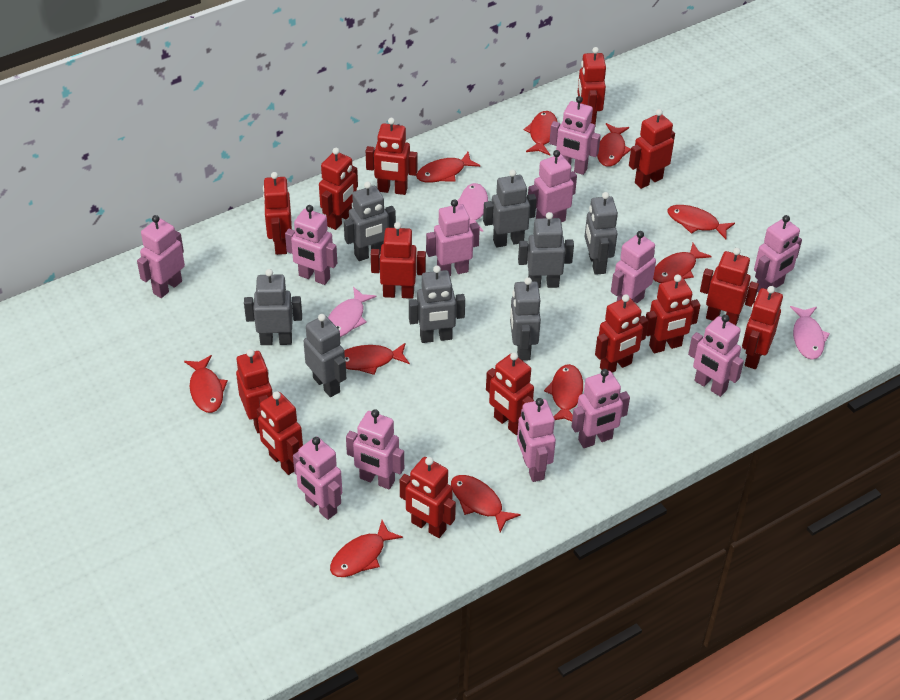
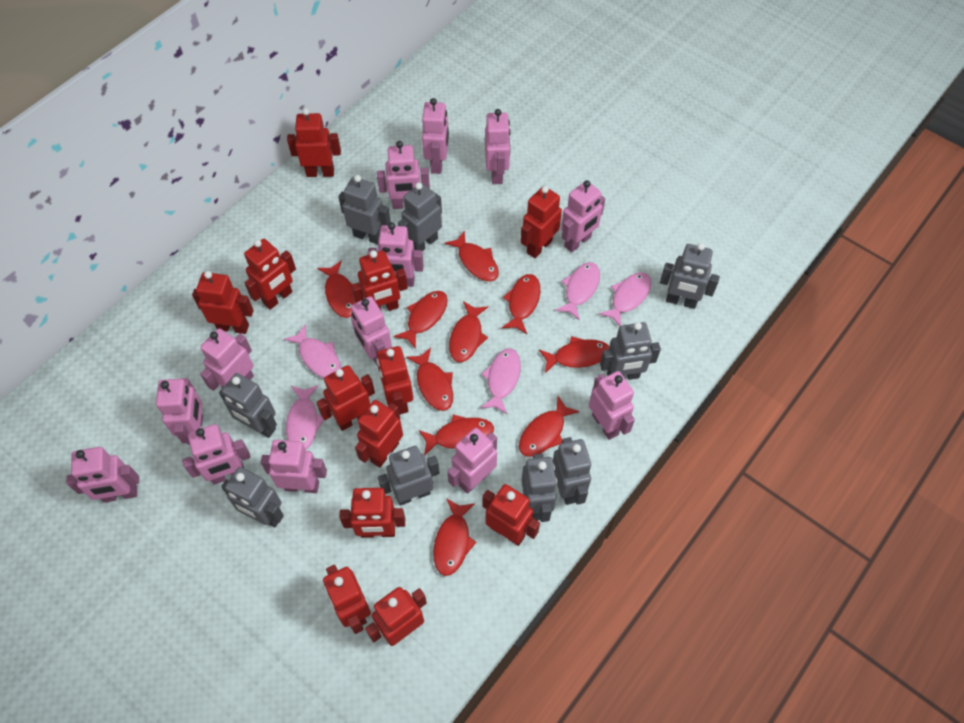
grey robot: [244,269,302,345] [304,314,346,397] [344,181,396,261] [409,266,465,343] [483,170,537,248] [510,277,541,361] [518,212,574,288] [584,192,618,275] = 8 -> [219,373,277,438] [221,467,284,527] [338,175,391,245] [378,446,440,506] [398,182,442,251] [522,454,557,522] [553,437,592,505] [600,322,661,380] [660,243,720,309] = 9
pink fish: [328,287,377,337] [457,183,488,232] [790,306,830,359] = 3 -> [284,324,341,378] [286,385,324,450] [481,348,521,414] [555,262,600,320] [599,272,651,326] = 5
pink robot: [137,215,185,298] [285,205,337,285] [293,436,342,520] [346,409,404,489] [426,199,480,276] [517,398,556,482] [528,150,577,222] [549,96,601,175] [571,369,630,448] [611,231,656,303] [688,315,744,397] [754,215,802,293] = 12 -> [66,447,139,503] [156,378,203,445] [182,424,250,485] [200,328,254,391] [261,440,327,493] [351,296,392,366] [368,222,424,287] [377,141,430,209] [422,98,449,174] [447,428,497,494] [485,109,510,184] [561,180,605,252] [589,371,635,440] = 13
red robot: [236,349,273,433] [257,391,303,475] [263,172,292,255] [319,148,358,230] [366,118,417,195] [371,222,426,299] [400,457,456,538] [486,352,534,435] [577,47,606,125] [595,294,648,373] [629,109,675,189] [646,274,700,353] [700,248,759,325] [742,286,783,369] = 14 -> [192,271,254,334] [244,239,296,310] [287,108,341,177] [316,365,375,431] [323,565,371,634] [340,488,405,538] [351,250,408,311] [355,400,403,468] [365,587,427,646] [377,346,413,414] [482,484,540,546] [520,186,562,258] = 12

